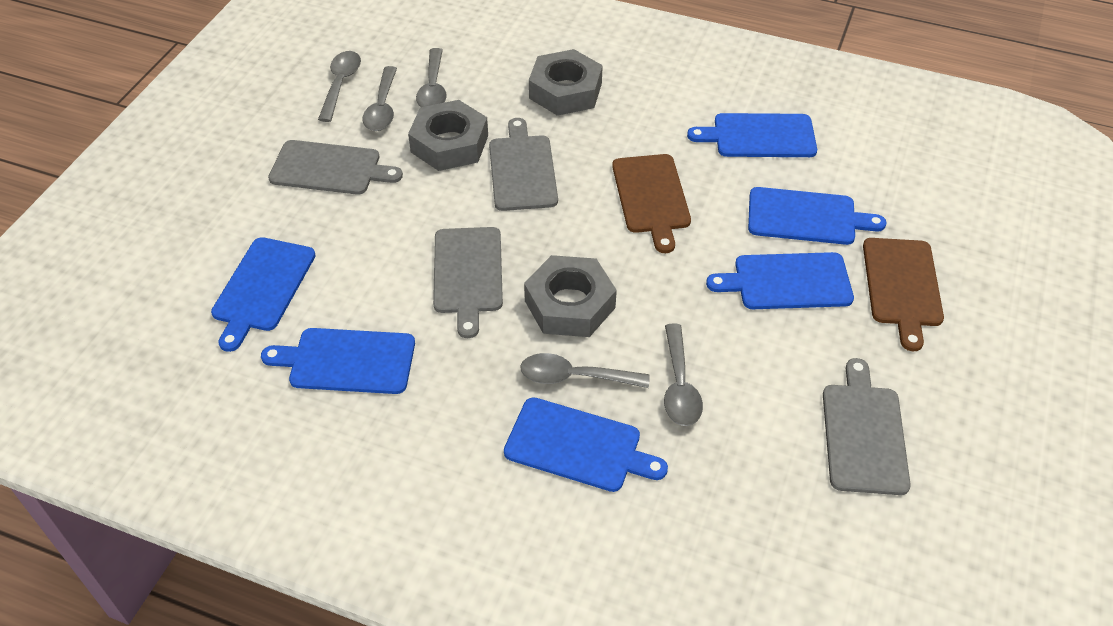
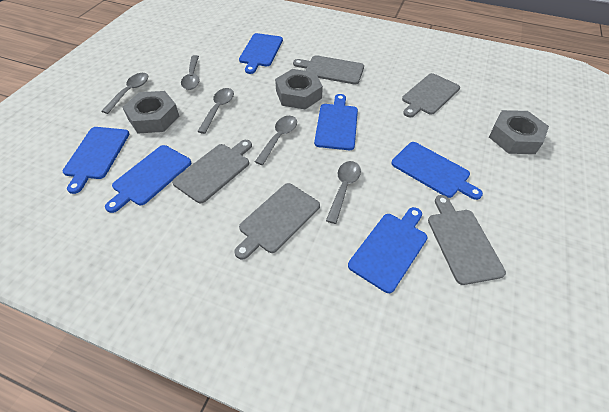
brown cutting board: [612,154,691,253] [863,238,944,351] = 2 -> none = 0
grey cutting board: [268,140,403,195] [433,227,503,338] [489,118,558,211] [823,358,911,495] = 4 -> [172,140,252,203] [234,183,320,260] [293,55,364,85] [402,73,460,117] [428,195,506,285] = 5

